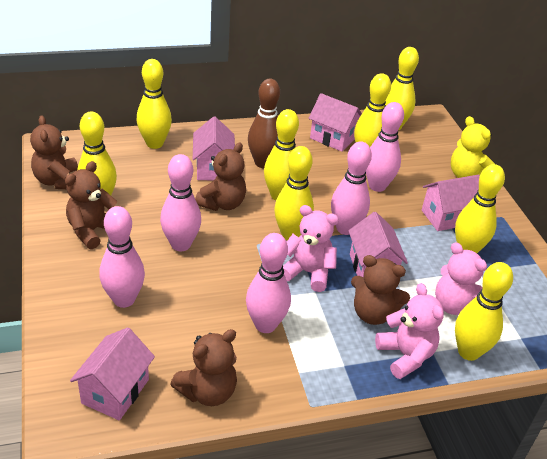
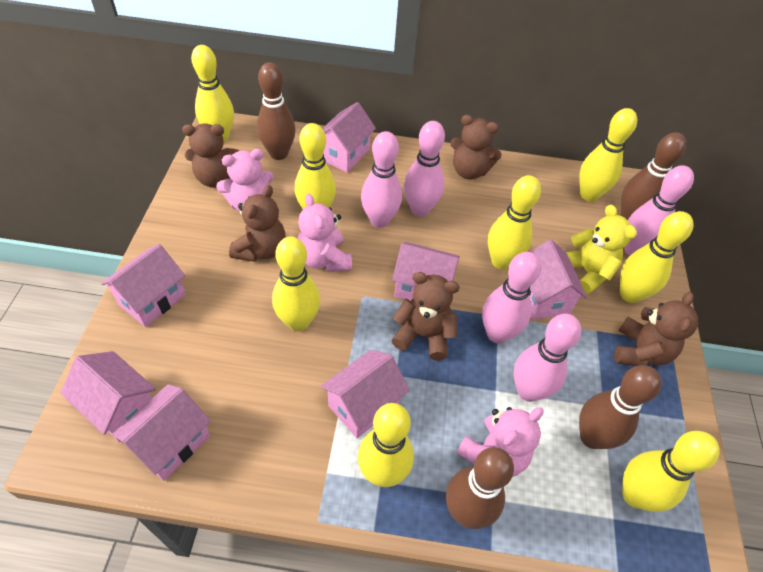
brown bowling pin: [248,79,280,168] = 1 -> [257,62,296,160] [446,447,514,529] [579,365,662,449] [621,132,686,220] = 4
pink house: [70,327,155,420] [193,116,235,181] [309,93,362,152] [348,212,408,277] [422,175,480,231] = 5 -> [61,351,156,442] [101,244,186,327] [112,384,211,481] [321,350,410,438] [322,102,376,173] [392,242,460,301] [529,240,587,320] = 7

